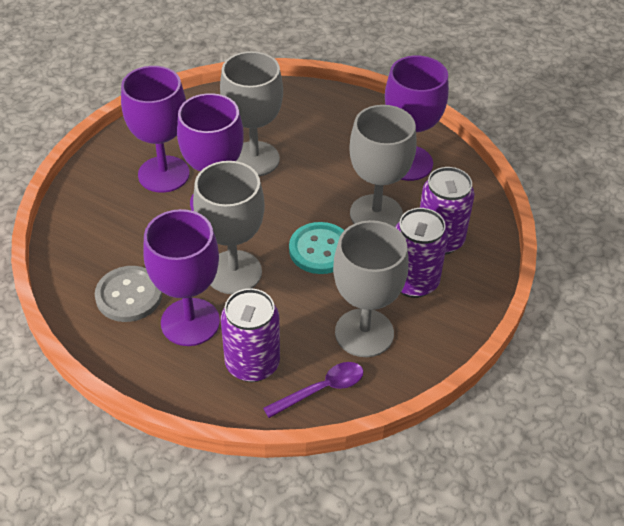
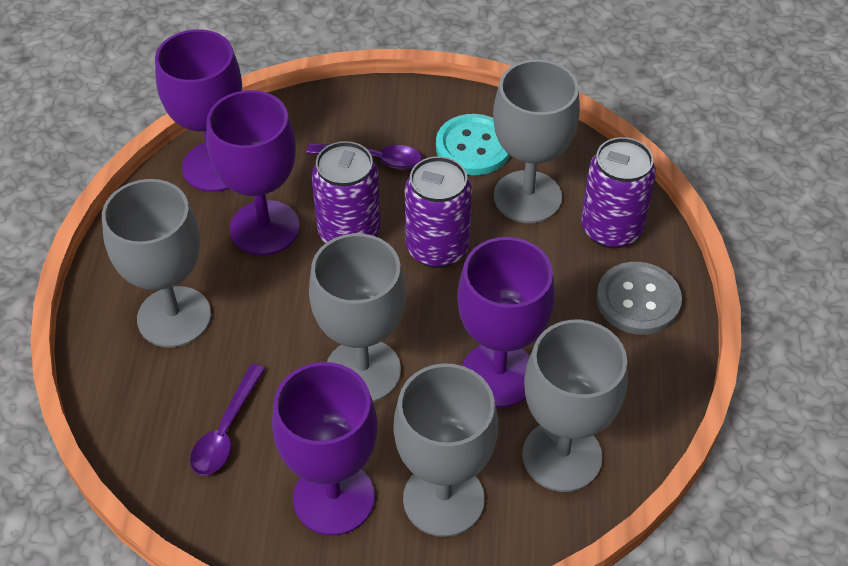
grey goblet: [193,161,265,294] [220,51,283,176] [333,220,409,357] [349,105,417,227] = 4 -> [102,179,211,348] [309,233,406,402] [393,363,498,537] [493,59,580,223] [522,320,628,492] = 5
purple spoon: [263,362,363,418] = 1 -> [190,364,265,475] [306,143,422,169] = 2

